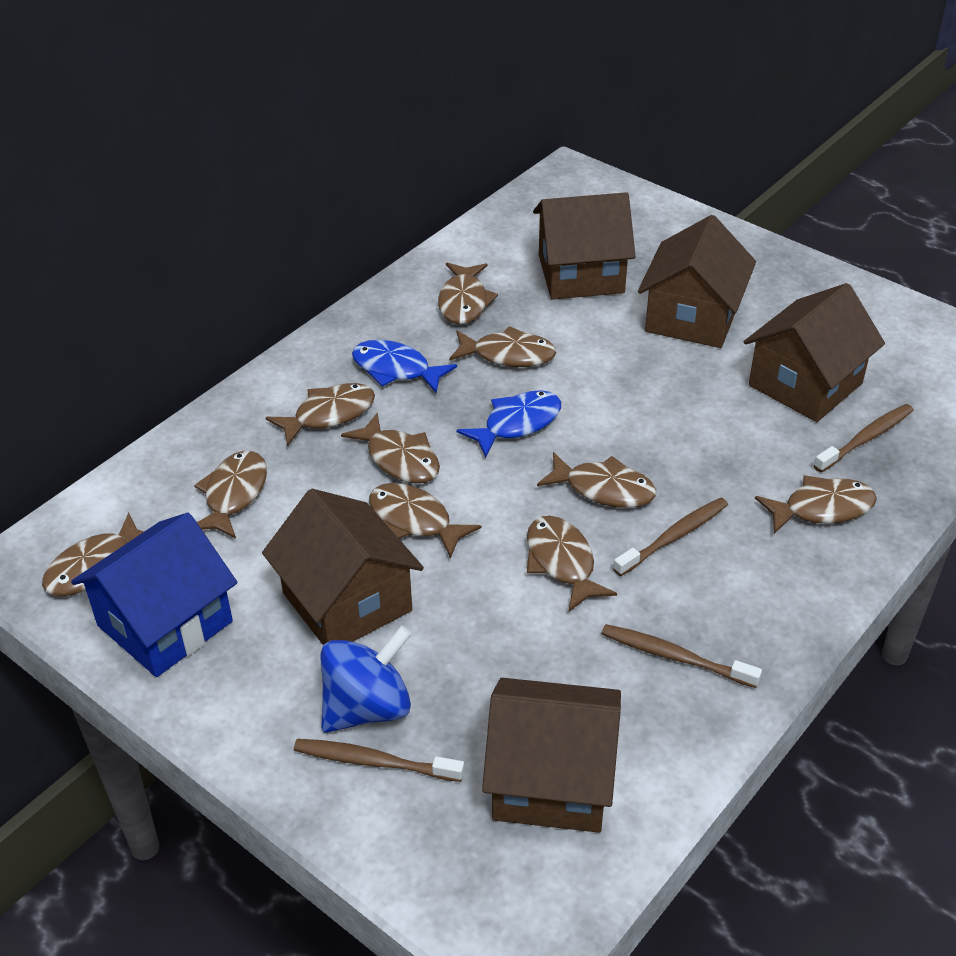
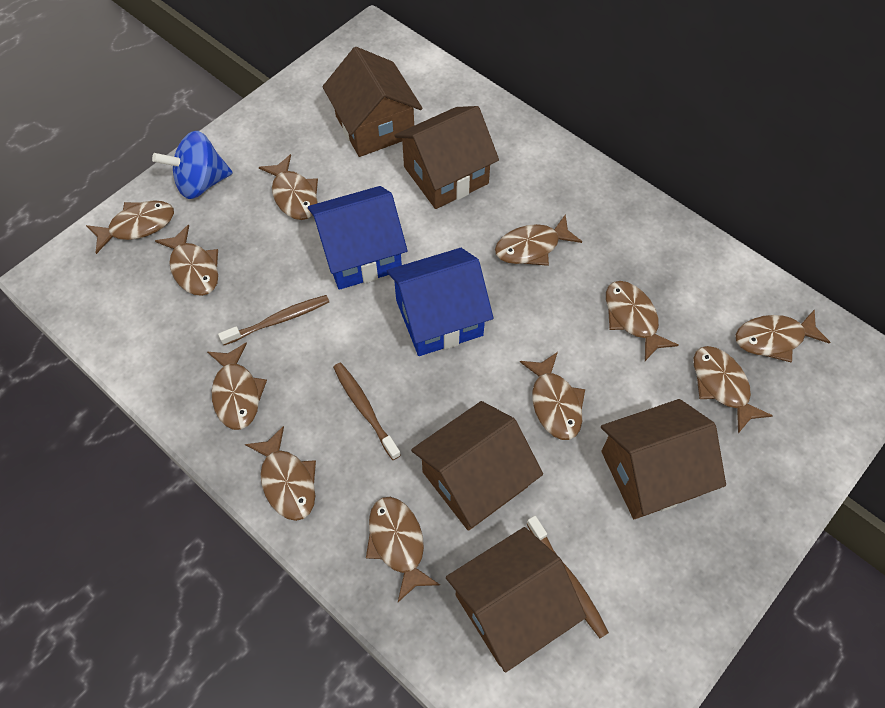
blue fish: [352,340,457,394] [457,390,561,458] = 2 -> none = 0
blue house: [71,513,237,677] = 1 -> [308,186,408,290] [387,248,493,356] = 2
brown fish: [42,512,144,596] [194,451,267,539] [265,383,375,446] [341,413,440,483] [369,483,482,559] [438,262,498,324] [449,326,557,367] [527,516,617,611] [537,452,656,508] [755,475,877,534] = 10 -> [86,200,174,254] [155,225,218,296] [207,343,267,430] [245,426,316,521] [259,154,318,220] [366,497,440,602] [495,214,582,266] [520,352,585,440] [606,281,679,361] [693,346,773,434] [735,309,830,362] = 11
brown toothbrush: [294,739,464,782] [601,624,762,688] [613,498,728,576] [814,404,914,473] = 4 -> [218,295,329,345] [333,363,401,460] [527,516,609,638] = 3

